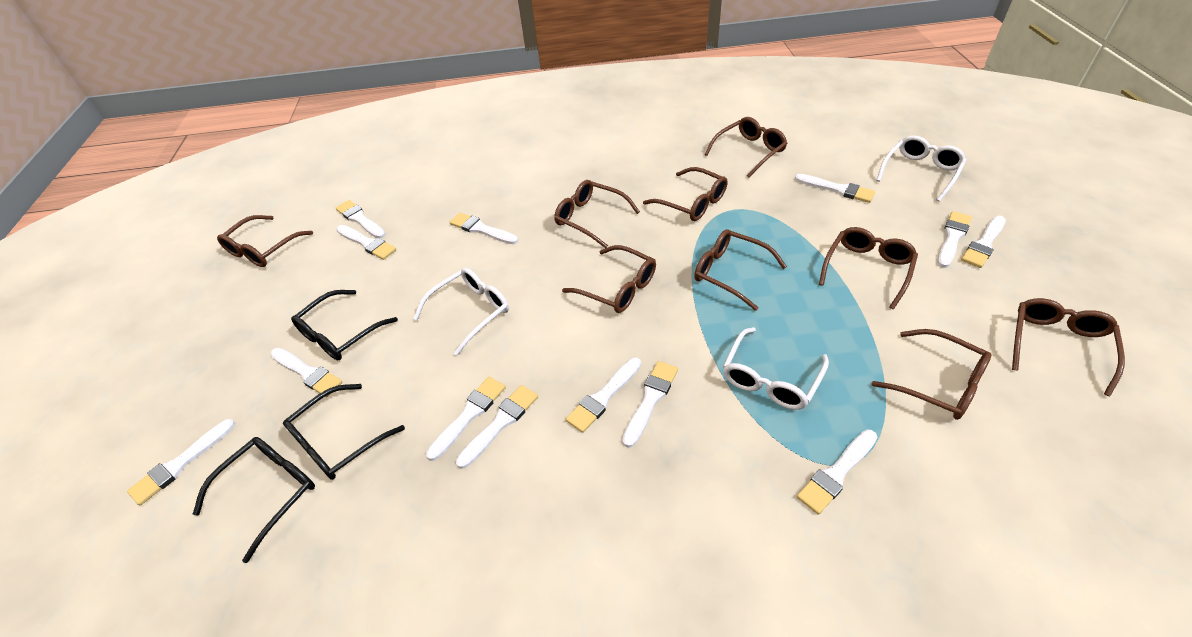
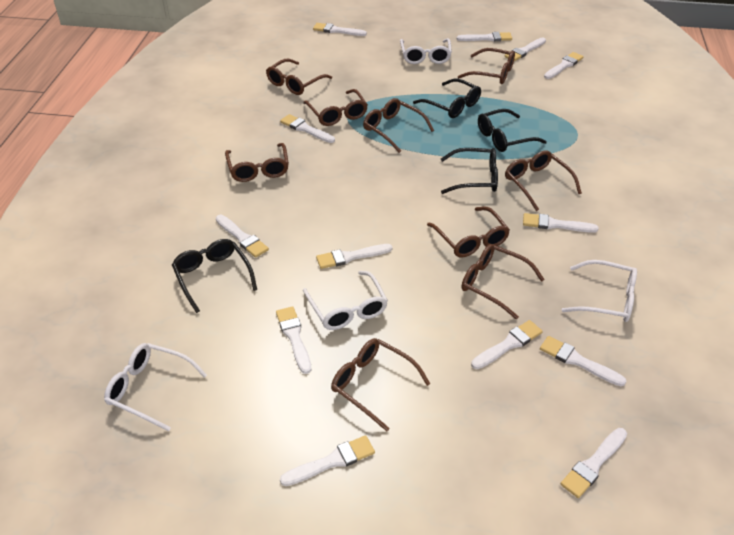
black glasses: [193,437,315,563] [283,384,405,480] [291,290,398,360] = 3 -> [172,239,257,313] [413,79,481,118] [441,148,498,194] [478,109,547,152] = 4
white glasses: [413,268,509,356] [723,327,829,410] [876,135,967,202] = 3 -> [104,343,207,431] [303,271,388,330] [400,38,452,64] [562,260,637,322] = 4

